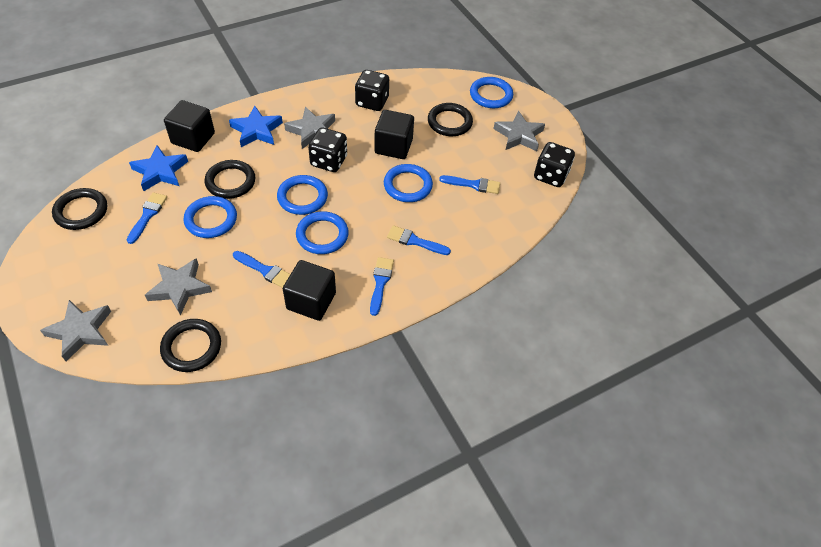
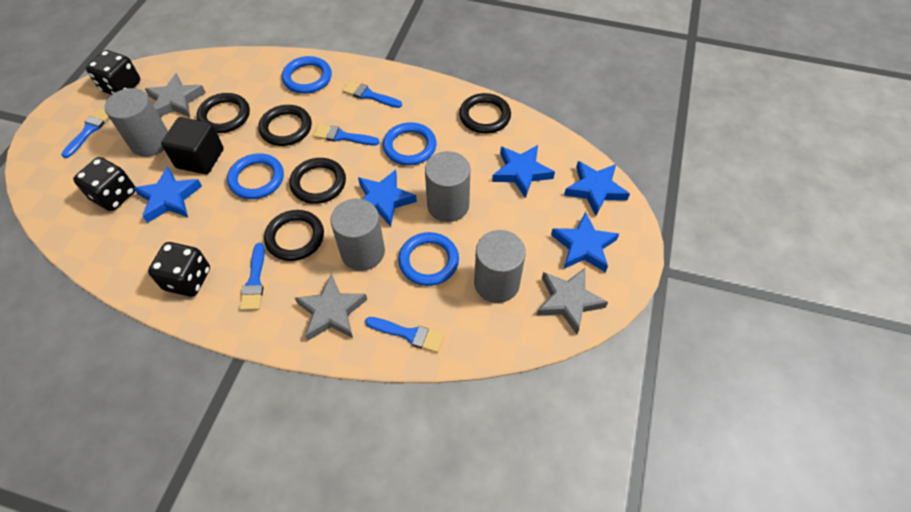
black cube: [164,100,215,152] [283,260,336,321] [374,110,414,159] = 3 -> [161,117,224,174] = 1
black ring: [52,188,107,230] [160,319,221,372] [205,160,255,199] [428,103,473,136] = 4 -> [197,93,250,133] [258,105,312,146] [264,210,324,261] [289,158,346,204] [459,93,511,134] = 5
blue ring: [184,196,237,238] [277,175,328,215] [296,211,349,254] [384,164,433,202] [470,77,513,108] = 5 -> [227,153,284,199] [282,56,332,94] [383,122,437,165] [398,232,459,286] = 4
blue star: [129,145,188,191] [229,106,283,147] = 2 -> [134,166,202,223] [358,170,417,227] [492,145,555,198] [551,212,619,272] [564,161,630,216] = 5
grey cylinder: none = 0 -> [105,88,168,157] [330,199,385,271] [425,151,470,222] [474,230,526,303] = 4
grey star: [40,300,111,362] [145,258,212,316] [284,107,335,149] [493,111,545,151] = 4 -> [145,73,206,117] [295,274,367,341] [537,268,608,334] = 3

